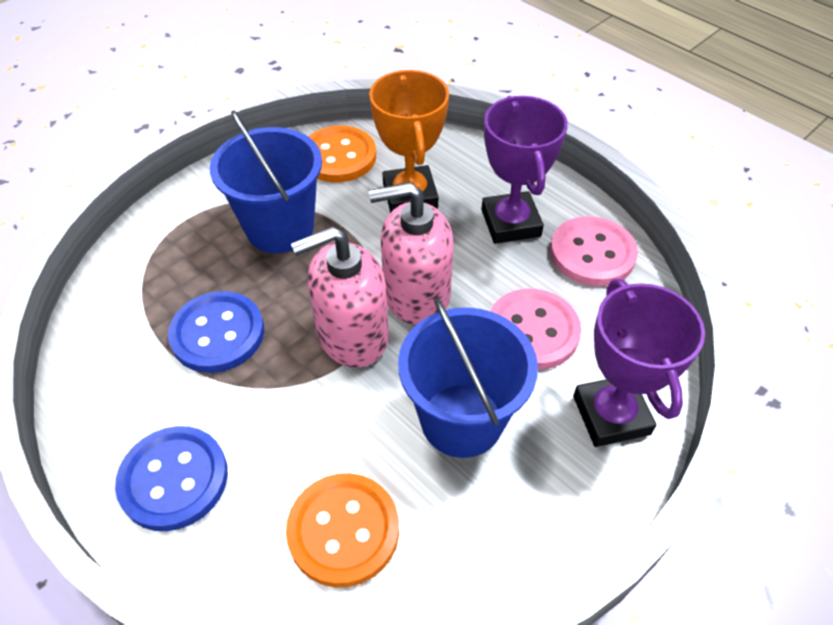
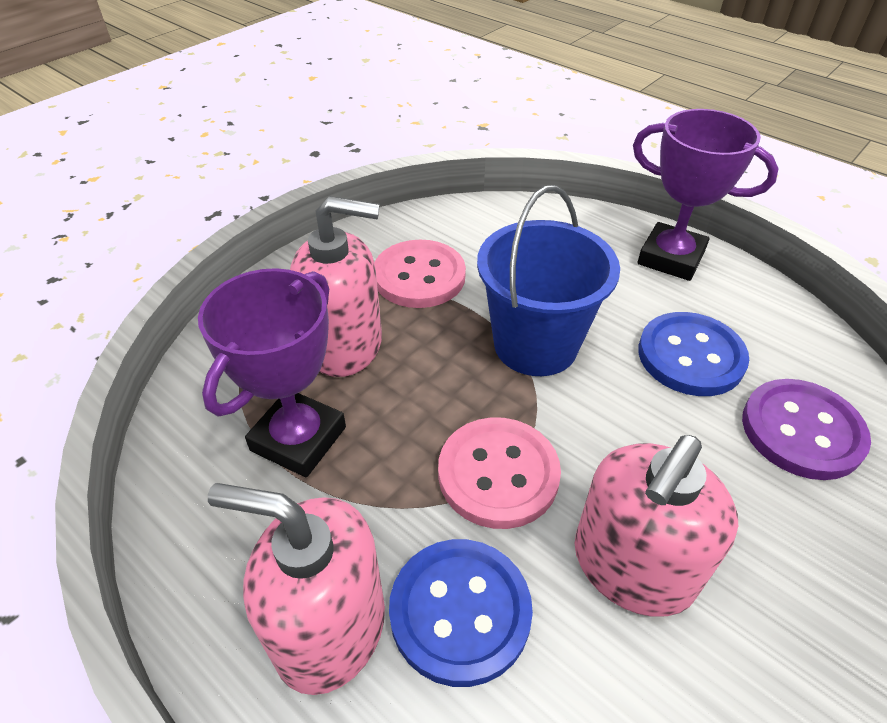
blue bucket: [210,110,322,253] [398,298,538,458] = 2 -> [477,185,620,376] = 1
orange button: [286,473,399,588] [308,126,376,182] = 2 -> none = 0
orange trophy: [369,70,449,213] = 1 -> none = 0
pink soap dispenser: [291,226,389,368] [369,182,454,325] = 2 -> [208,483,385,695] [290,196,382,377] [575,435,738,617] = 3
purple button: none = 0 -> [742,379,871,480] = 1

